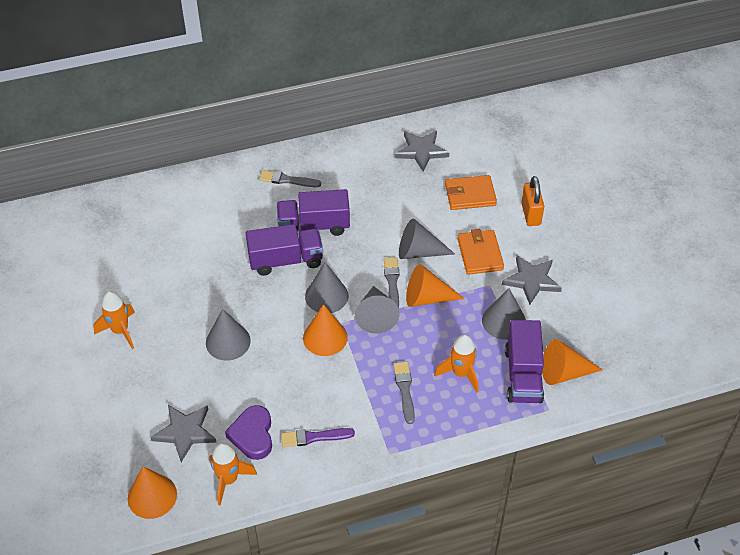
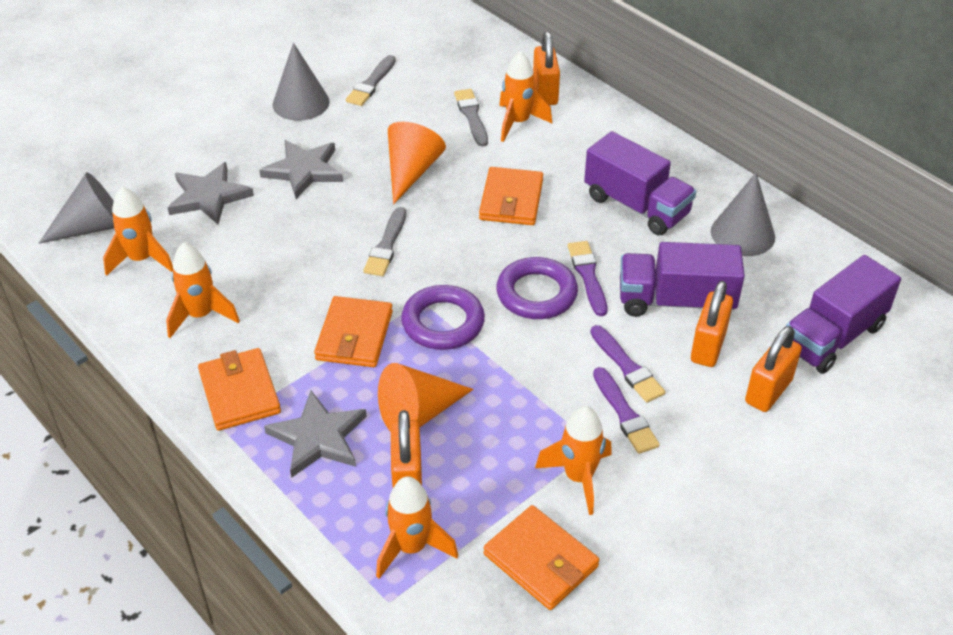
grey cone: [206,309,251,361] [305,262,349,313] [355,286,399,333] [399,218,455,259] [482,288,526,340] = 5 -> [39,172,114,244] [273,43,330,121] [711,173,775,256] = 3
orange cone: [128,466,177,519] [303,304,348,356] [406,264,465,307] [542,339,603,385] = 4 -> [378,363,474,432] [388,122,446,204] = 2
orange padlock: [521,176,544,226] = 1 -> [391,410,422,488] [533,32,560,105] [691,281,733,367] [745,326,802,412] = 4
orange rocket: [93,291,135,349] [209,443,257,506] [434,334,479,393] = 3 -> [103,187,173,276] [166,242,240,338] [376,476,458,579] [499,51,552,142] [535,406,612,515] = 5
orange wallet: [445,175,497,210] [457,229,504,275] = 2 -> [198,348,281,431] [314,296,393,367] [479,167,543,225] [484,505,599,610] = 4
purple brush: [281,428,355,447] = 1 -> [568,241,607,316] [590,325,665,402] [593,367,660,454] = 3
purple heart: [225,405,272,460] = 1 -> none = 0
purple ring: none = 0 -> [401,285,485,350] [496,257,578,319] = 2

